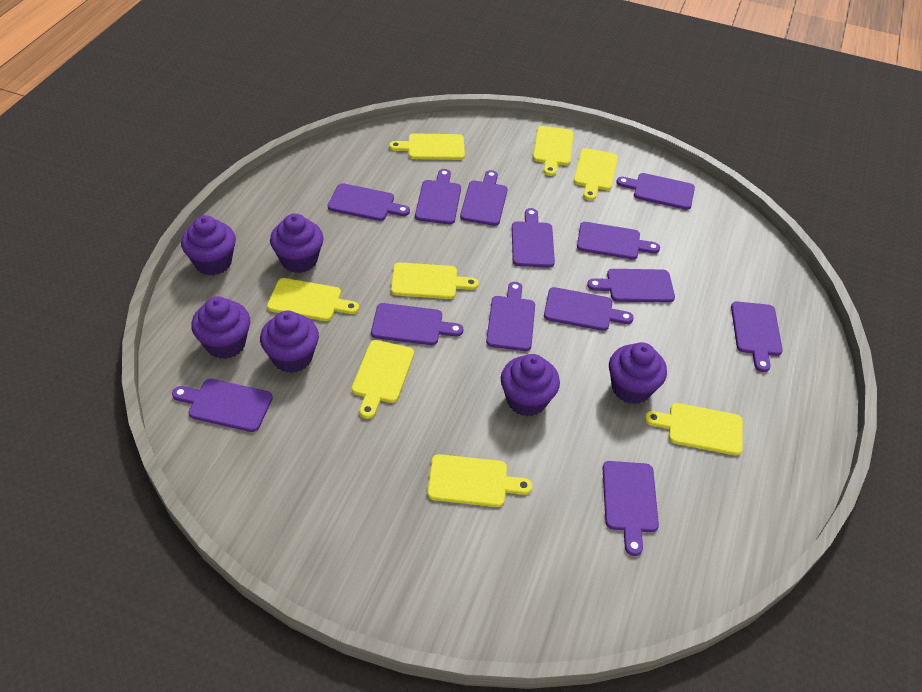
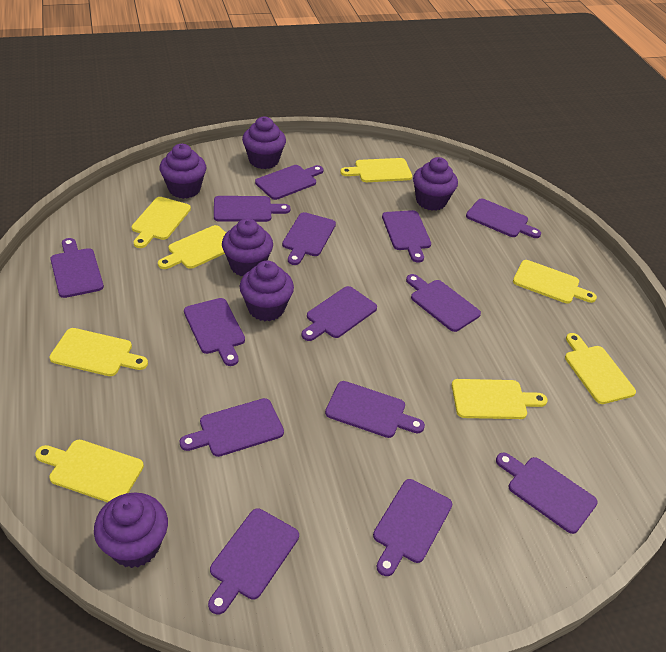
purple cutting board: [172,379,273,432] [328,183,410,221] [371,303,463,345] [415,169,461,224] [460,170,507,226] [486,282,535,351] [512,208,555,268] [544,287,634,331] [577,222,660,260] [587,269,675,303] [603,461,659,556] [616,173,695,210] [731,301,783,372] = 13 -> [50,238,104,298] [180,398,284,457] [184,298,245,366] [208,508,299,615] [214,196,291,222] [255,165,324,200] [282,212,336,265] [301,286,377,341] [325,381,425,438] [373,479,452,576] [382,210,431,263] [406,274,481,332] [466,198,541,238] [496,452,598,534] = 14

